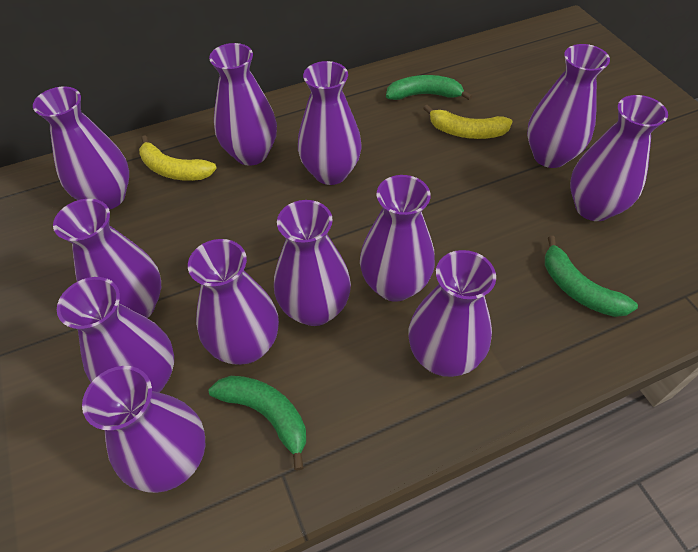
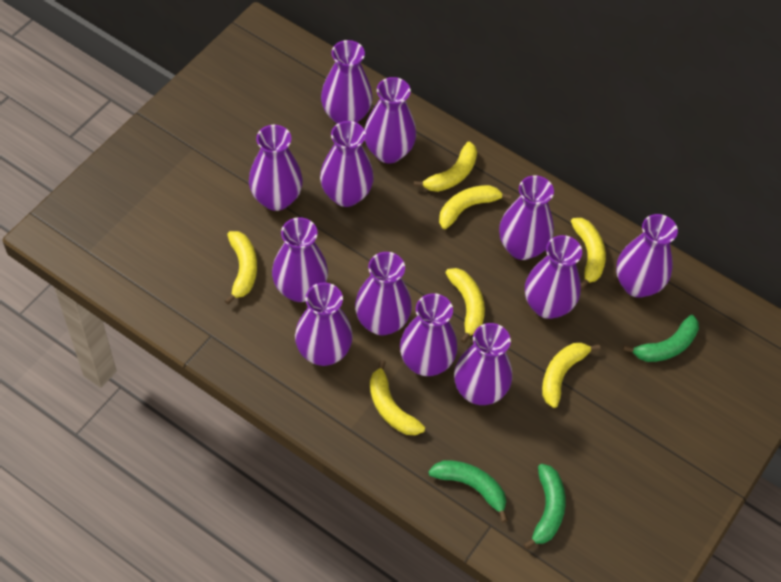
yellow banana: [139,135,217,181] [423,105,513,139] = 2 -> [225,231,257,305] [370,360,425,435] [414,142,477,192] [439,185,512,229] [445,268,485,343] [542,343,600,408] [571,218,606,289] = 7

